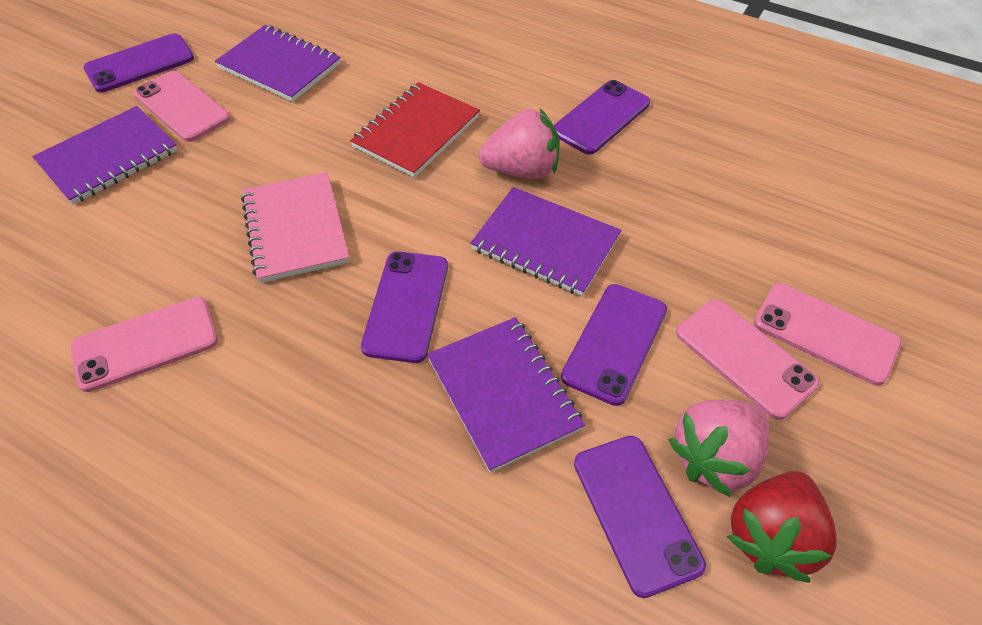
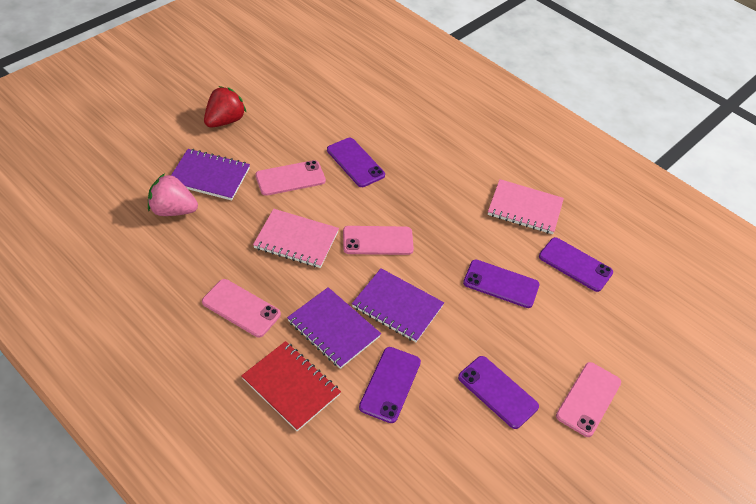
pink notebook: [241,172,350,283] = 1 -> [253,209,339,268] [488,179,564,234] = 2
pink strawberry: [479,109,560,179] [669,400,769,497] = 2 -> [148,173,198,216] = 1
purple notebook: [32,106,177,205] [215,25,341,102] [427,317,585,473] [470,187,622,296] = 4 -> [171,149,250,201] [287,287,381,369] [352,268,444,342] = 3

